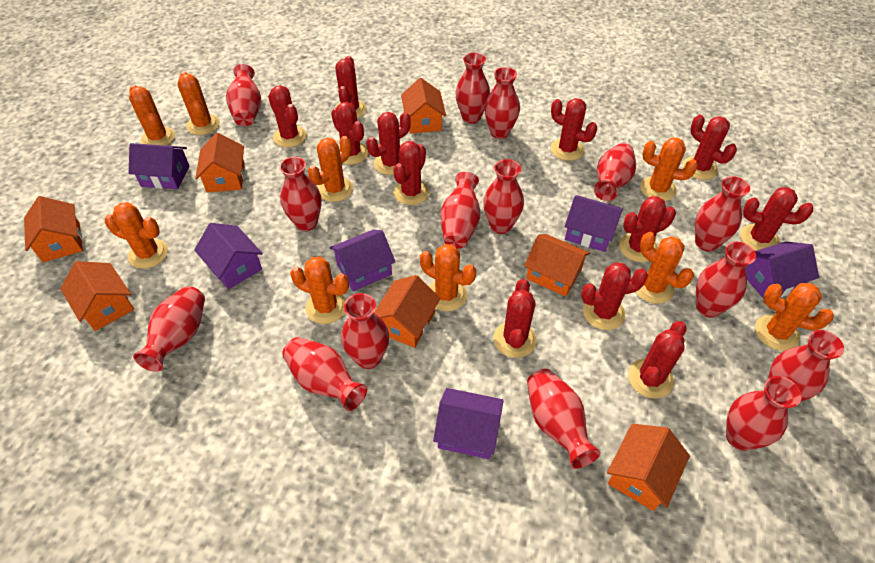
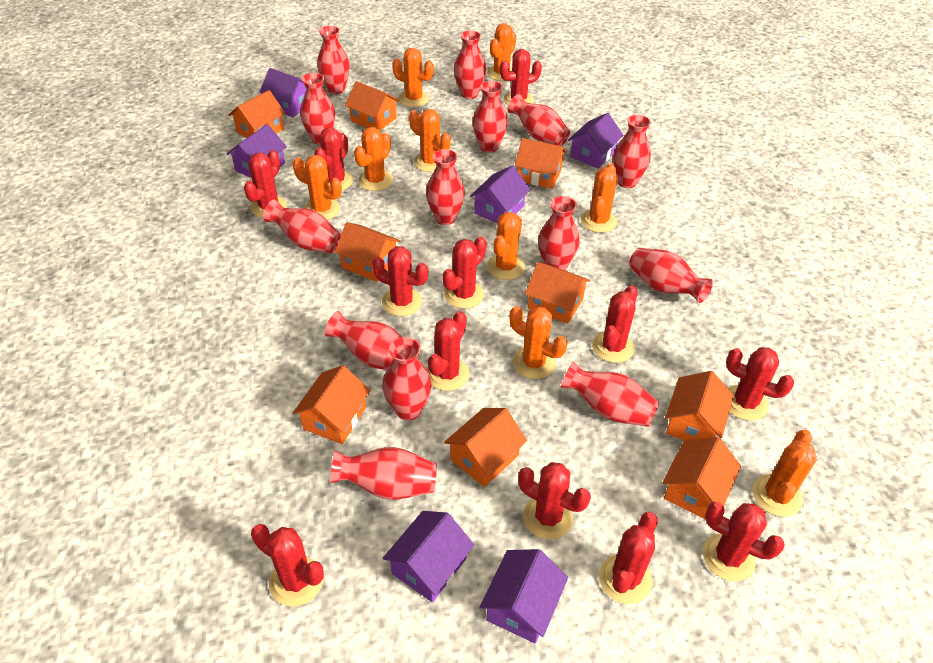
orange house: [24,196,83,262] [60,261,134,331] [195,133,245,192] [374,275,441,348] [401,78,446,134] [524,234,590,297] [607,424,690,511] = 7 -> [229,90,285,138] [293,365,371,444] [335,222,401,282] [345,81,400,131] [444,408,527,487] [515,138,567,189] [525,262,590,324] [662,437,741,519] [665,371,734,440] = 9
red vase: [133,286,205,372] [226,64,261,126] [279,157,322,231] [282,337,367,411] [341,293,389,369] [440,172,480,249] [455,53,490,124] [483,159,524,234] [484,67,520,139] [527,369,601,469] [594,143,636,201] [695,176,750,252] [696,242,756,318] [726,376,802,451] [768,330,844,401] = 15 -> [263,199,341,253] [300,73,335,145] [317,26,350,94] [325,311,402,370] [330,447,437,500] [382,337,431,421] [426,149,465,225] [454,30,486,99] [473,81,508,153] [507,94,570,146] [538,196,580,270] [561,361,659,427] [613,115,651,188] [629,248,713,303] = 14

